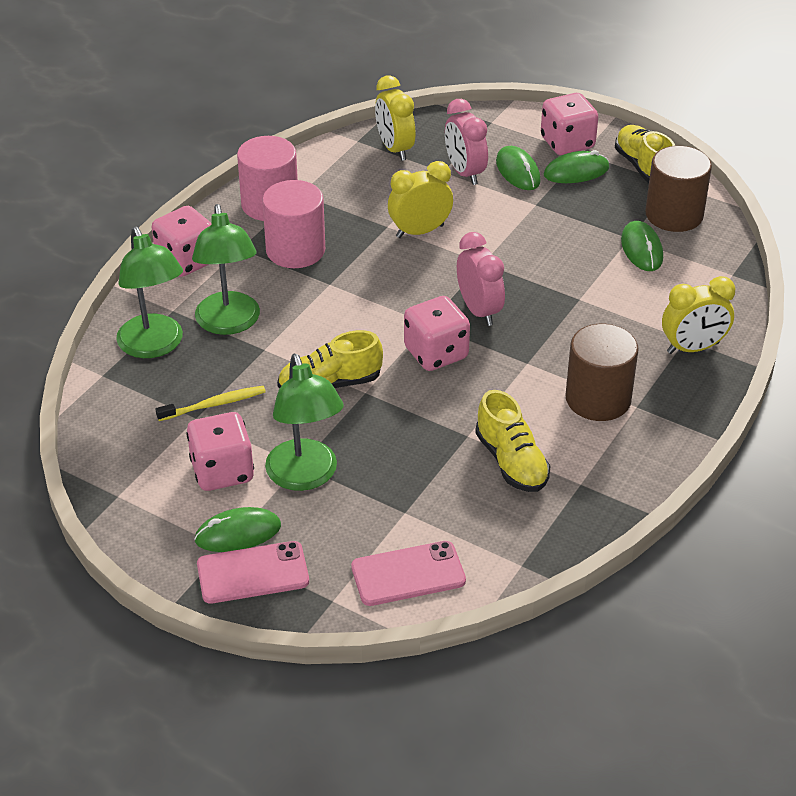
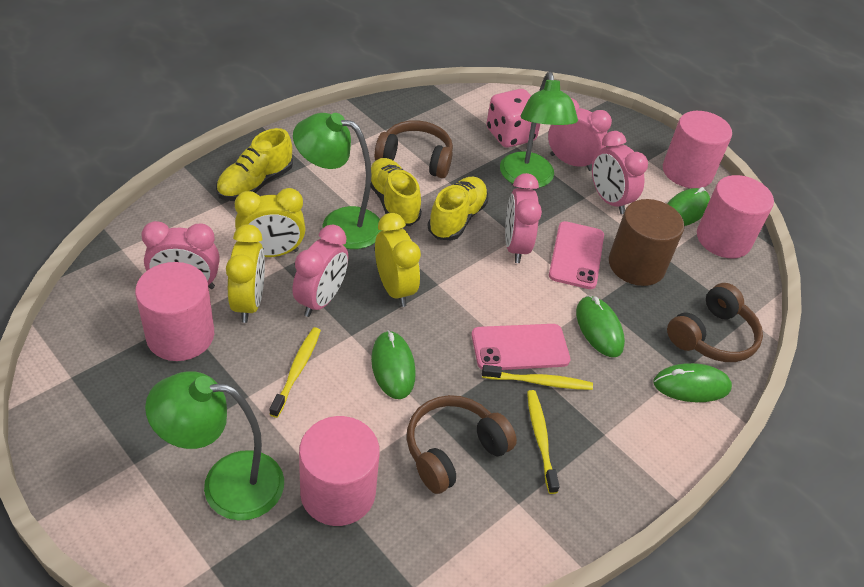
brown cylinder: [565,324,639,421] [645,146,712,232] = 2 -> [609,199,684,286] = 1
brown headphones: none = 0 -> [374,120,453,178] [407,395,517,494] [667,283,763,362] = 3
pink clock: [445,99,488,185] [457,232,505,326] = 2 -> [141,221,220,289] [292,225,348,317] [505,173,542,263] [548,98,612,171] [592,131,648,214] = 5
pink cylinder: [237,136,298,221] [262,180,325,268] = 2 -> [135,262,214,361] [299,416,380,526] [663,111,732,188] [697,175,774,258] = 4
pink dice: [152,206,211,277] [186,412,254,491] [404,296,470,371] [541,93,598,155] = 4 -> [486,89,540,148] = 1
yellow toothbrush: [155,386,266,421] = 1 -> [269,327,321,418] [482,365,593,390] [527,390,560,494] = 3

